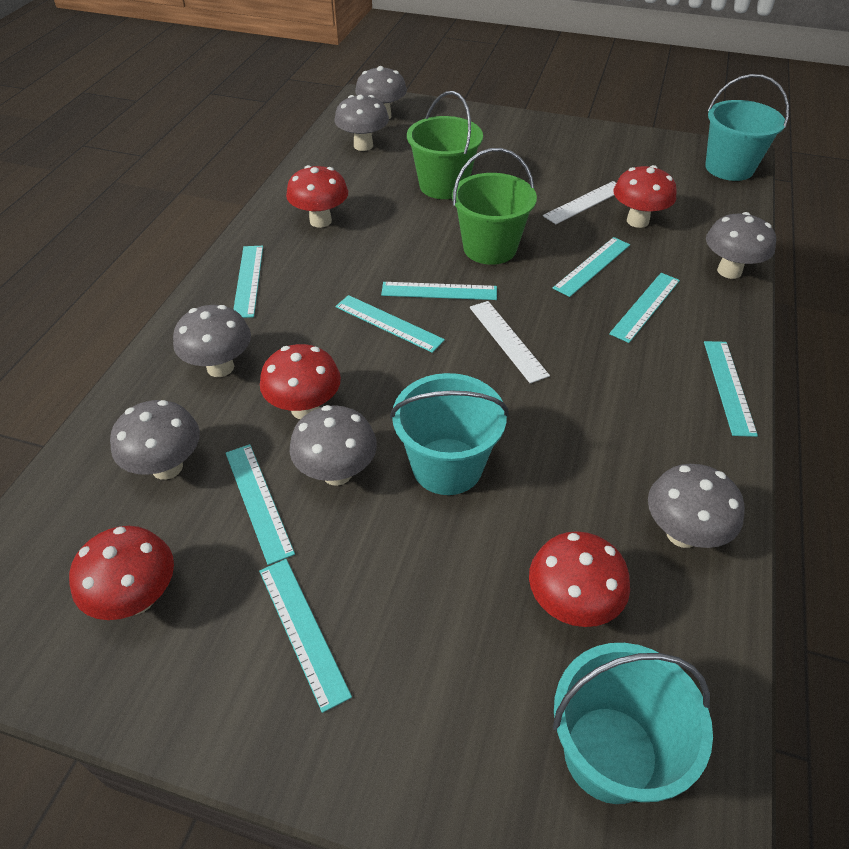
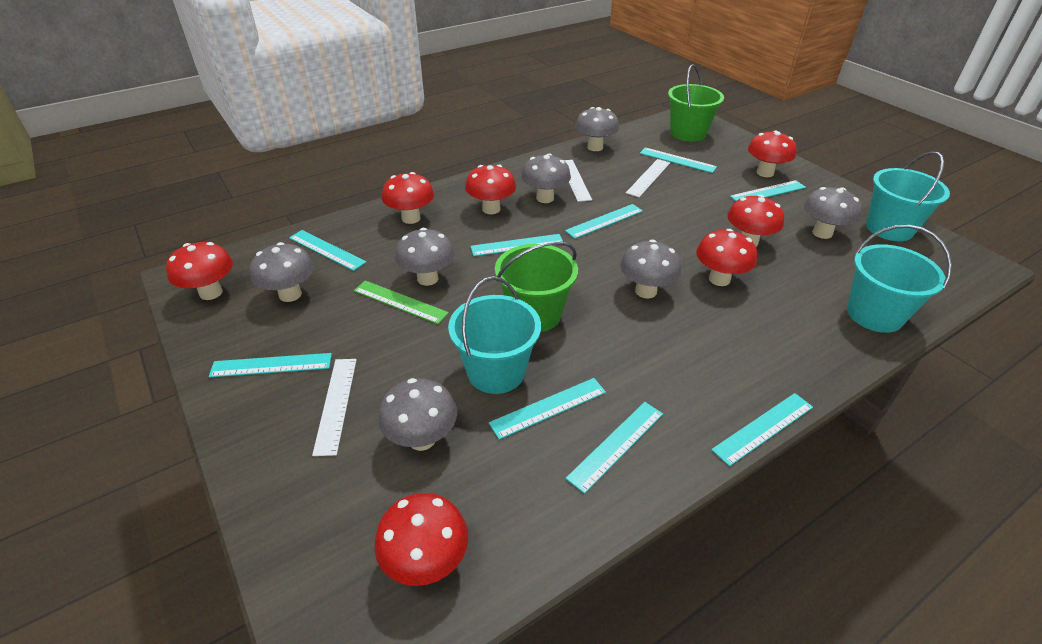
green ruler: none = 0 -> [354,280,449,324] = 1
red mushroom: [69,526,174,620] [260,344,341,419] [286,165,348,228] [529,531,630,627] [614,165,677,228] = 5 -> [166,242,233,300] [374,493,468,586] [382,172,434,224] [465,165,516,214] [696,229,757,286] [727,195,784,247] [748,130,797,177] = 7
turquoise ruler: [226,444,295,565] [233,246,263,318] [259,559,352,713] [335,295,445,353] [381,282,497,300] [553,237,630,297] [609,273,680,343] [704,341,758,437] = 8 -> [209,353,332,377] [289,230,366,271] [470,234,563,256] [489,378,606,440] [565,204,643,239] [565,402,663,494] [640,148,717,173] [711,393,813,466] [730,180,806,201] = 9
white ruler: [470,301,550,383] [543,181,616,224] = 2 -> [312,359,357,456] [564,160,592,202] [626,159,670,197] = 3

